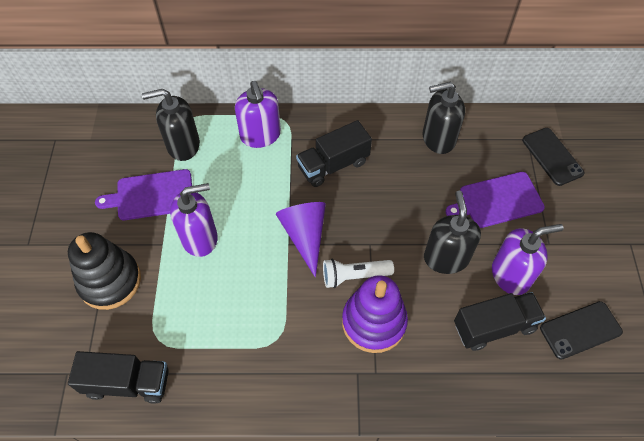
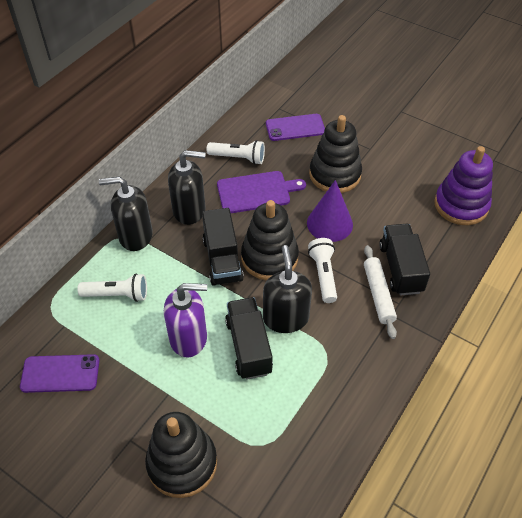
black phone: [522,128,584,186] [540,301,623,360] = 2 -> none = 0
black stacking toy: [68,232,141,310] = 1 -> [145,412,217,498] [241,200,299,280] [309,115,362,193] = 3
purple cutting board: [95,169,192,220] [445,172,545,228] = 2 -> [217,171,306,213] = 1
purple phone: none = 0 -> [20,354,99,393] [266,114,325,141] = 2
purple soap dispenser: [170,183,218,257] [235,81,281,148] [492,224,564,295] = 3 -> [164,283,207,358] = 1
white flashlight: [323,259,394,288] = 1 -> [77,273,147,302] [207,140,265,165] [308,238,337,303] = 3
white rolling pin: none = 0 -> [364,245,397,339] = 1

